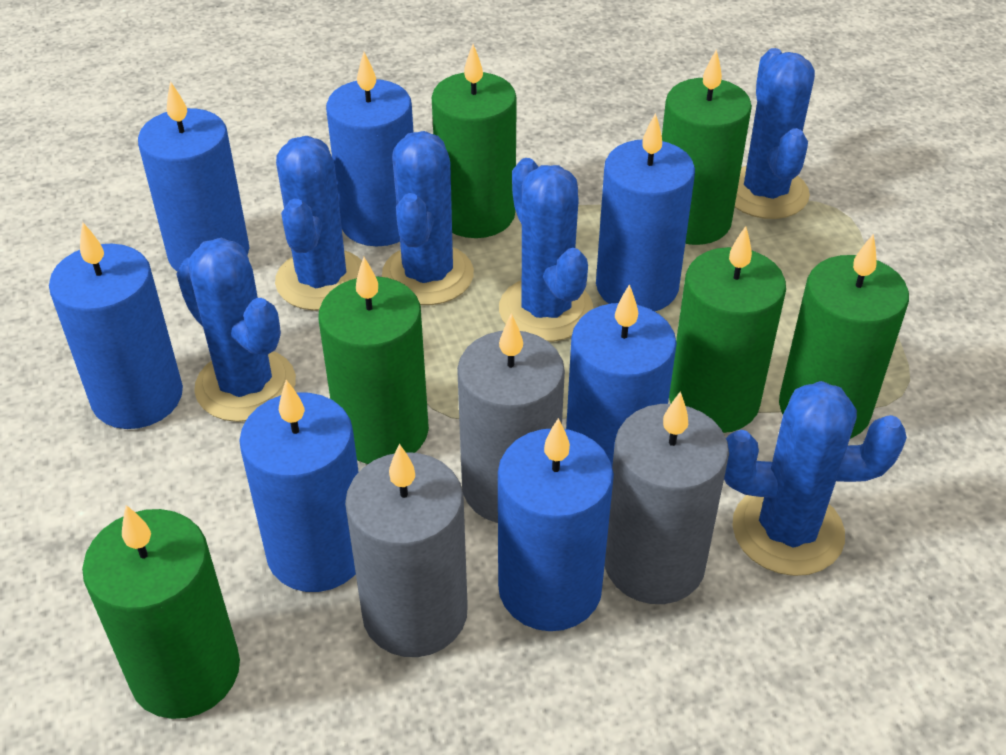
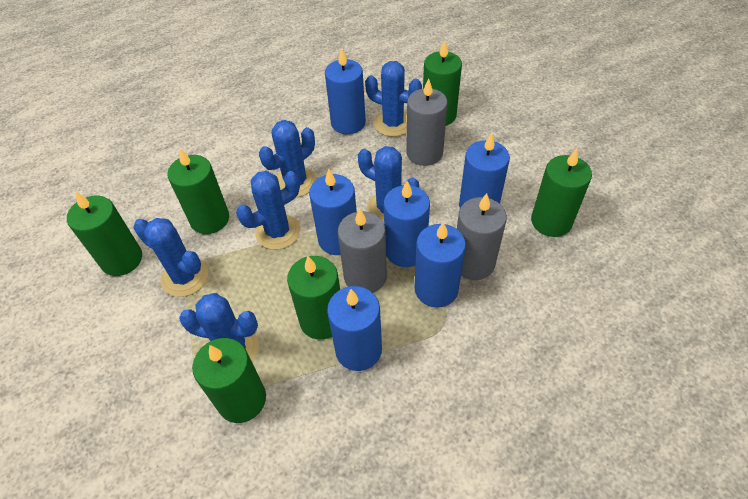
blue candle: [49,222,183,429] [138,81,249,272] [239,380,359,592] [326,52,414,246] [498,418,614,631] [566,284,677,465] [596,113,695,311] = 7 -> [309,169,357,255] [325,48,366,134] [327,286,382,371] [384,181,430,267] [414,222,466,308] [459,133,510,208] = 6

